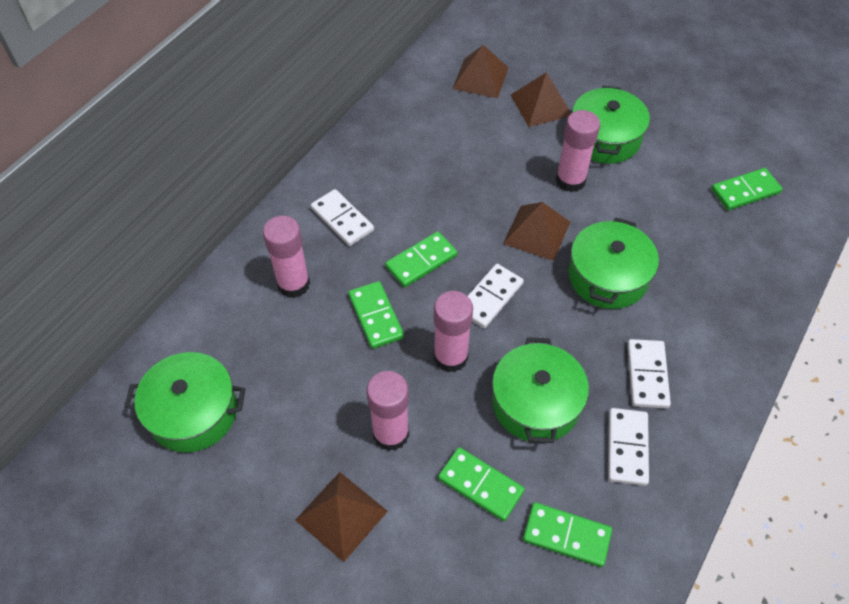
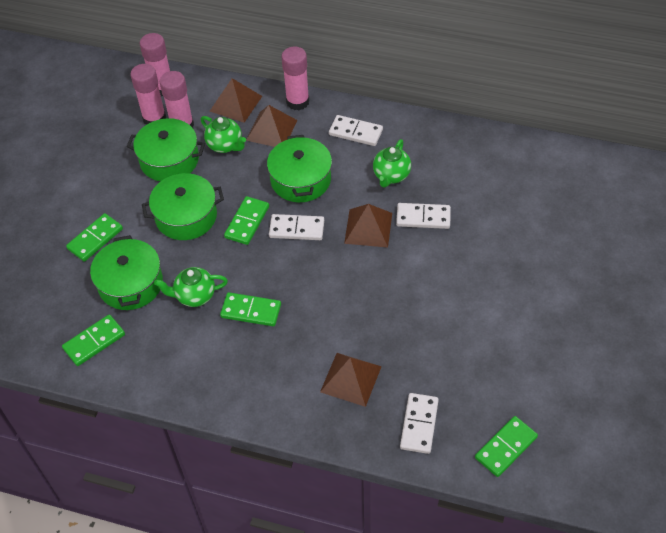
green teapot: none = 0 -> [154,267,228,307] [201,116,246,153] [373,139,411,187] = 3

